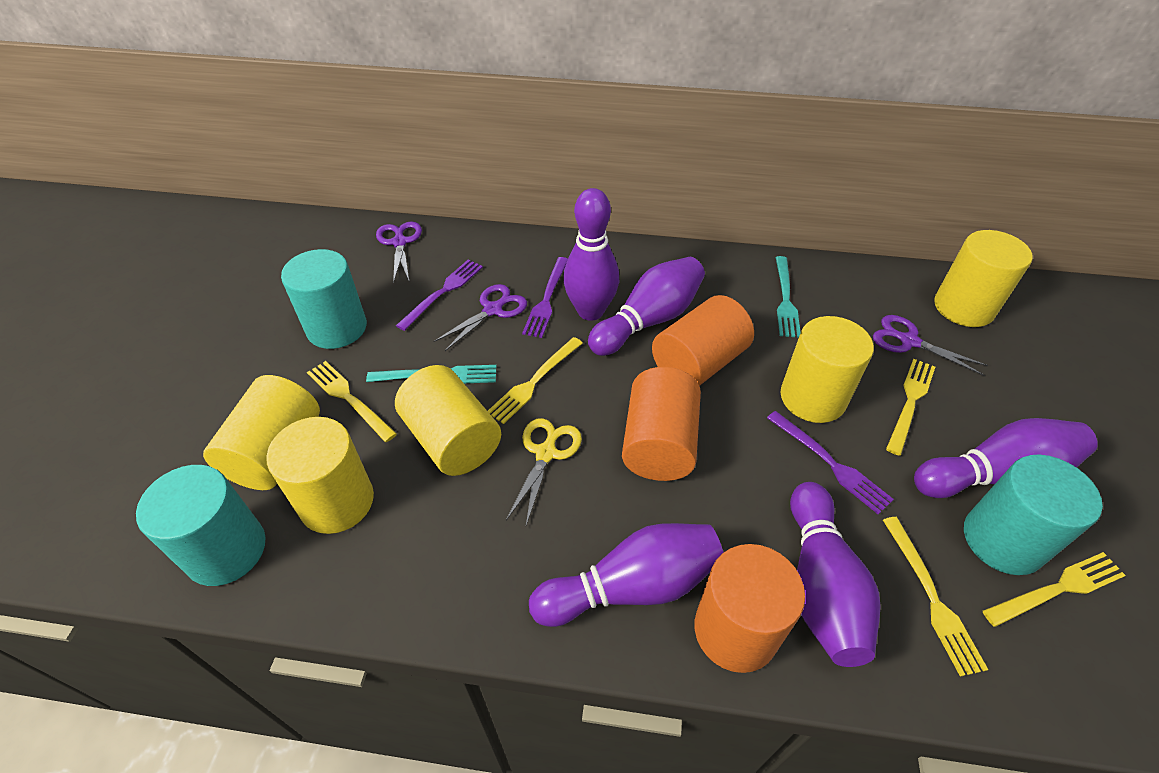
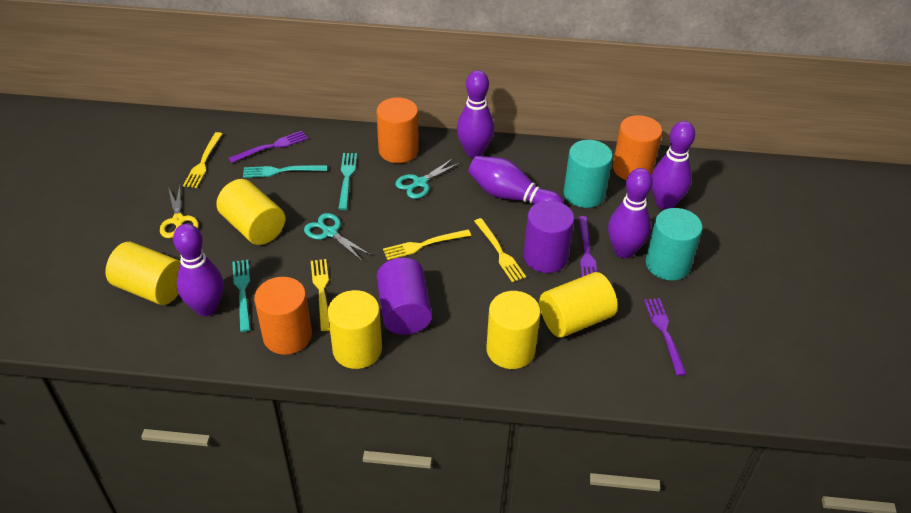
purple cylinder: none = 0 -> [377,258,432,335] [524,201,574,273] = 2
purple scissors: [376,221,422,283] [433,284,527,351] [873,315,989,376] = 3 -> none = 0
turquoise cylinder: [136,465,266,586] [281,249,367,349] [964,455,1103,575] = 3 -> [564,140,613,208] [646,208,703,280] = 2
turquoise fork: [366,365,496,384] [776,256,801,338] = 2 -> [232,260,251,332] [243,165,327,178] [338,153,357,210] = 3
turquoise scissors: none = 0 -> [304,213,371,261] [395,158,460,199] = 2
yellow fork: [307,361,397,442] [488,337,583,424] [883,517,988,677] [886,359,935,456] [983,552,1126,627] = 5 -> [183,132,222,188] [311,259,330,331] [383,230,471,260] [474,218,526,282] = 4

